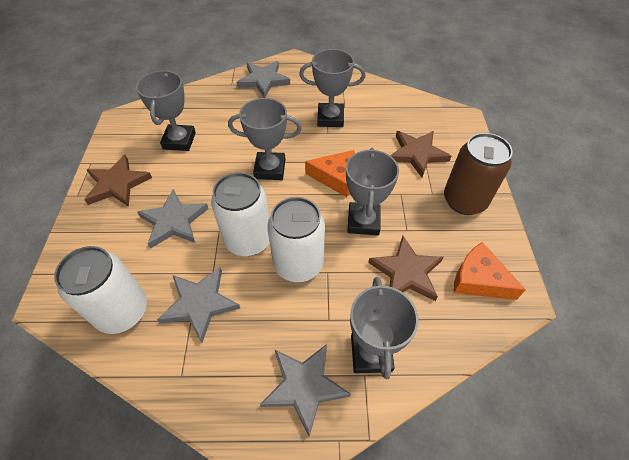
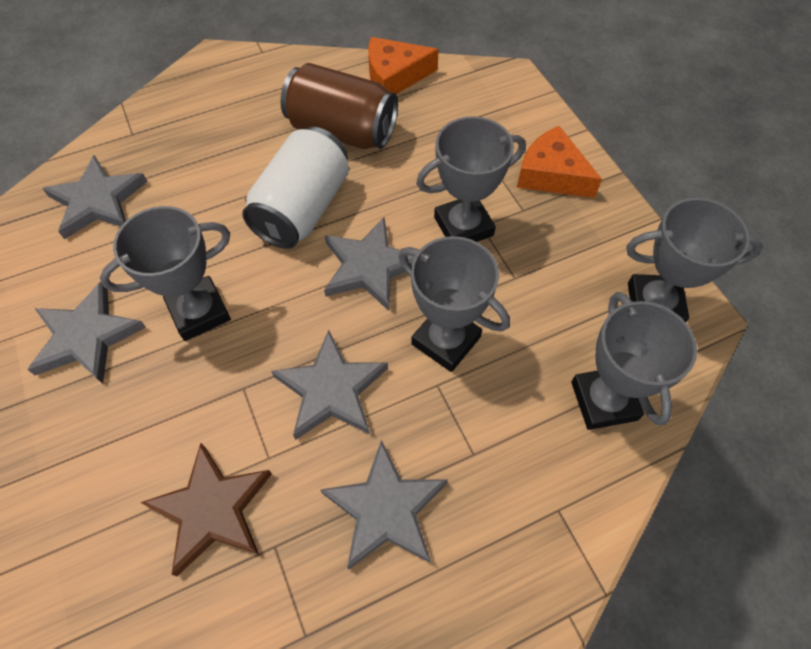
brown star: [84,155,152,207] [368,236,443,301] [390,131,451,177] = 3 -> [140,443,272,577] = 1
grey star: [137,189,209,249] [157,267,241,343] [237,61,290,98] [260,344,351,437] = 4 -> [27,282,146,384] [42,155,148,239] [271,330,388,440] [320,440,448,570] [324,217,414,311] = 5
white can: [54,246,147,334] [211,172,270,256] [267,197,325,282] = 3 -> [242,127,349,249] = 1

